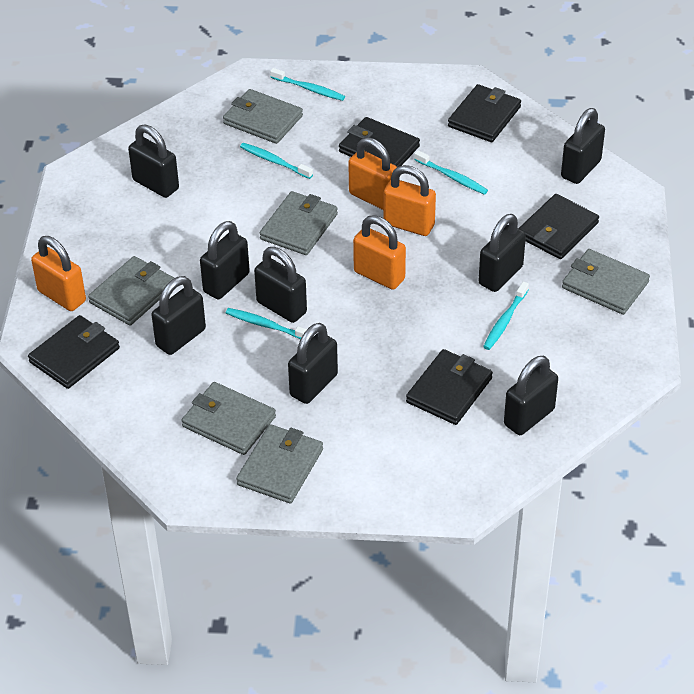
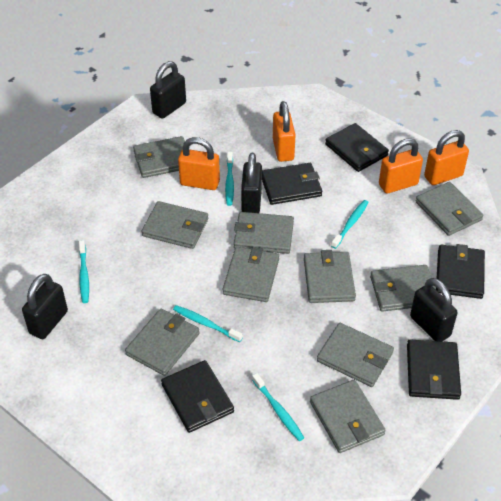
black padlock: [128,124,179,198] [151,276,206,355] [200,221,250,299] [254,247,307,323] [288,323,338,404] [479,214,526,292] [504,356,558,435] [561,108,605,184] = 8 -> [22,274,68,339] [150,61,186,119] [241,153,262,213] [410,278,458,341] = 4
grey wallet: [88,256,174,326] [182,382,276,455] [223,89,303,144] [236,424,323,504] [260,191,338,255] [562,249,650,315] = 6 -> [125,309,200,376] [133,136,185,178] [141,201,208,249] [223,247,279,302] [234,212,294,254] [304,250,356,303] [310,380,386,453] [317,323,394,387] [370,265,435,312] [416,182,483,236] = 10

